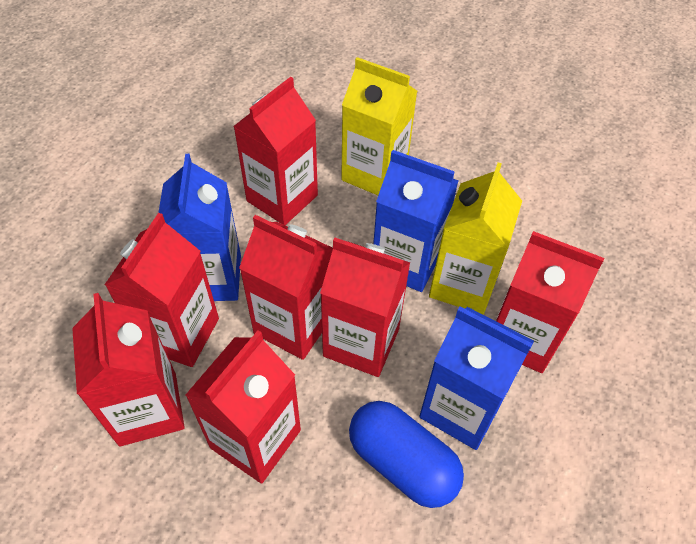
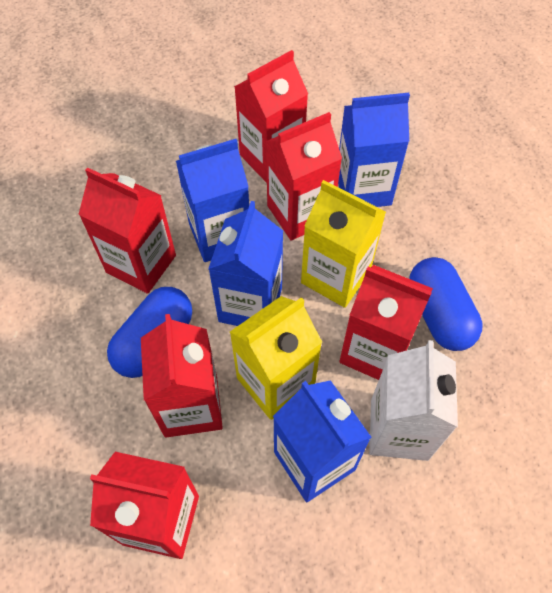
blue capsule: [349,401,464,508] = 1 -> [107,287,192,378] [409,257,483,351] = 2
blue carton: [159,154,241,301] [373,150,458,292] [419,307,534,450] = 3 -> [176,139,249,262] [208,201,283,326] [273,380,371,502] [338,93,410,207] = 4
red carton: [72,293,185,446] [105,213,219,367] [185,330,301,484] [233,77,318,225] [239,215,333,360] [320,238,410,377] [496,231,604,373] = 7 -> [78,167,176,294] [90,452,199,559] [141,314,223,437] [234,50,308,183] [266,112,342,241] [339,265,433,380] = 6
white carton: none = 0 -> [369,340,458,461] = 1

